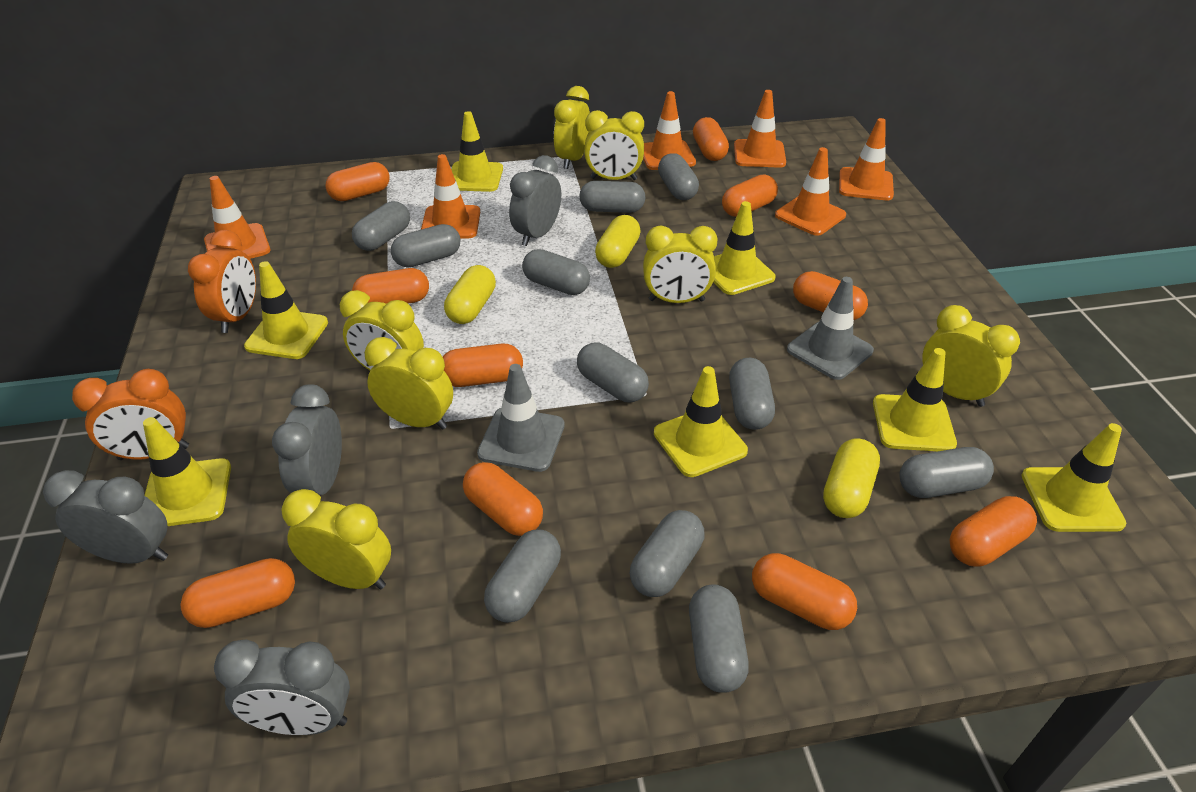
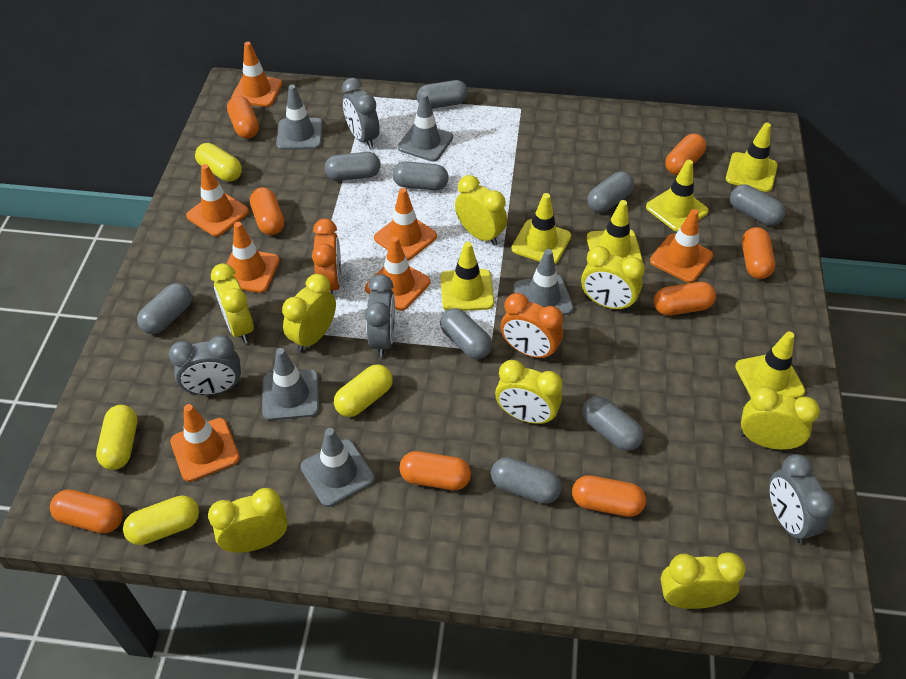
grey capsule: [352,201,410,251] [391,224,460,268] [484,530,561,623] [522,249,590,295] [577,343,649,403] [579,181,645,213] [630,510,704,597] [658,153,699,200] [689,584,749,693] [729,358,775,430] [899,447,994,498] = 11 -> [137,283,192,334] [325,152,381,181] [392,161,448,190] [417,80,468,109] [440,308,492,359] [491,457,562,504] [582,396,644,451] [587,171,634,213] [730,184,785,226] = 9
grey traffic cone: [477,364,565,472] [787,277,874,380] = 2 -> [262,348,319,420] [276,85,323,150] [300,428,375,507] [398,93,453,162] [513,249,574,315] = 5
orange capsule: [181,558,295,628] [325,162,390,201] [352,268,429,304] [443,344,523,387] [463,462,543,536] [693,117,729,161] [722,174,778,217] [752,553,857,630] [793,271,868,320] [949,496,1037,567] = 10 -> [50,490,123,533] [227,96,259,139] [250,187,284,235] [399,451,471,490] [572,475,646,517] [654,282,716,316] [665,134,706,175] [742,227,775,279] = 8
orange traffic cone: [204,176,270,259] [421,154,480,239] [643,91,696,170] [734,90,786,168] [775,147,846,236] [839,118,894,200] = 6 -> [170,404,240,482] [186,164,249,236] [226,222,280,293] [231,42,282,107] [365,236,430,311] [374,188,437,261] [650,209,713,283] = 7
yellow capsule: [444,265,496,324] [595,215,641,268] [823,438,880,518] = 3 -> [96,405,137,470] [123,496,199,545] [195,143,242,182] [334,364,393,417] = 4
yellow clock: [281,489,391,589] [340,290,424,370] [365,337,453,430] [554,86,590,169] [584,110,644,180] [643,225,718,303] [922,305,1020,407] = 7 -> [208,488,288,553] [211,263,254,343] [282,274,336,352] [455,175,507,245] [495,360,563,424] [581,246,645,311] [661,552,746,609] [741,386,820,450] = 8
yellow traffic cone: [143,417,231,526] [244,261,328,359] [451,111,503,192] [654,366,748,477] [713,201,776,295] [873,348,957,451] [1021,423,1126,532] = 7 -> [440,242,494,311] [511,193,571,264] [587,200,643,261] [646,160,709,232] [726,123,778,192] [735,332,805,399] = 6

